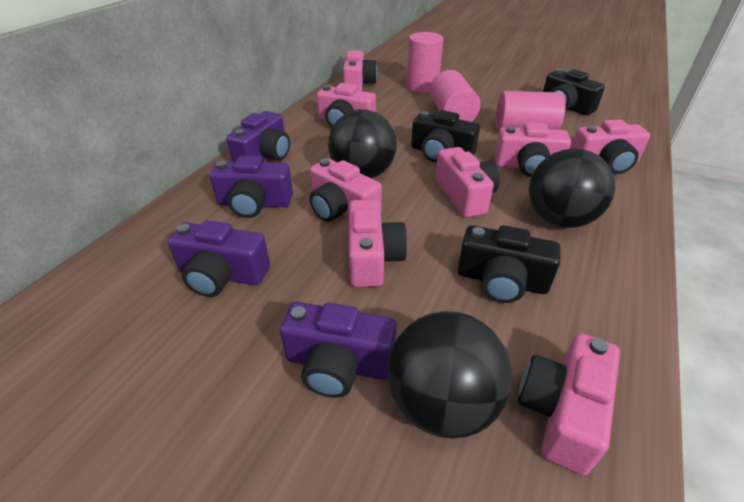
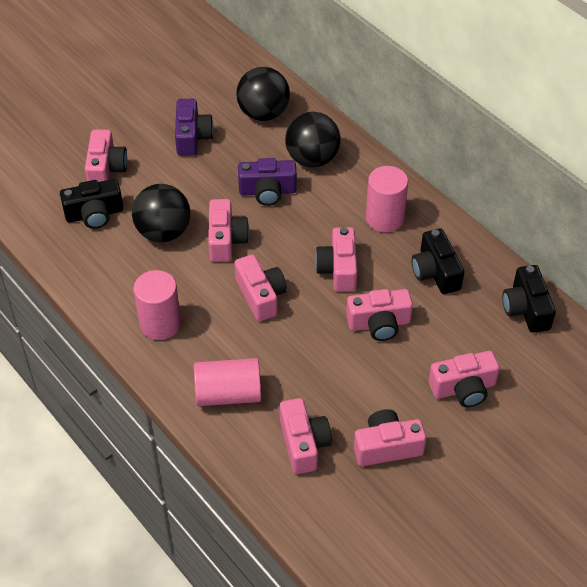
purple camera: [168,220,270,297] [210,156,293,218] [226,111,290,162] [280,302,397,398] = 4 -> [175,99,214,156] [238,158,297,206] = 2

